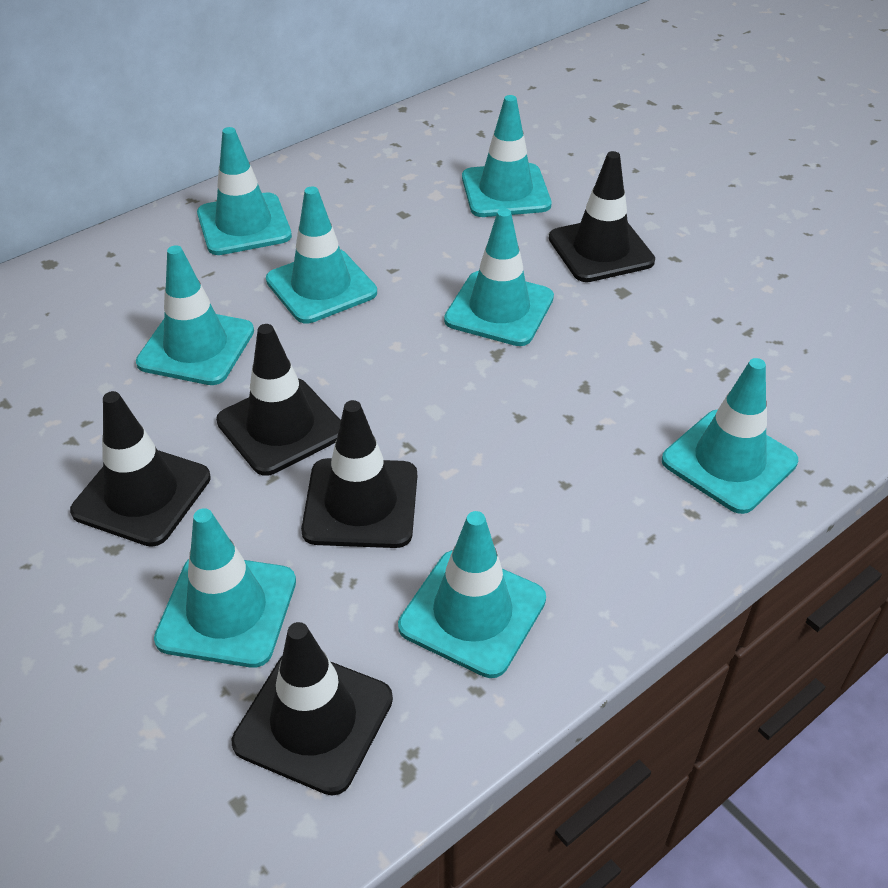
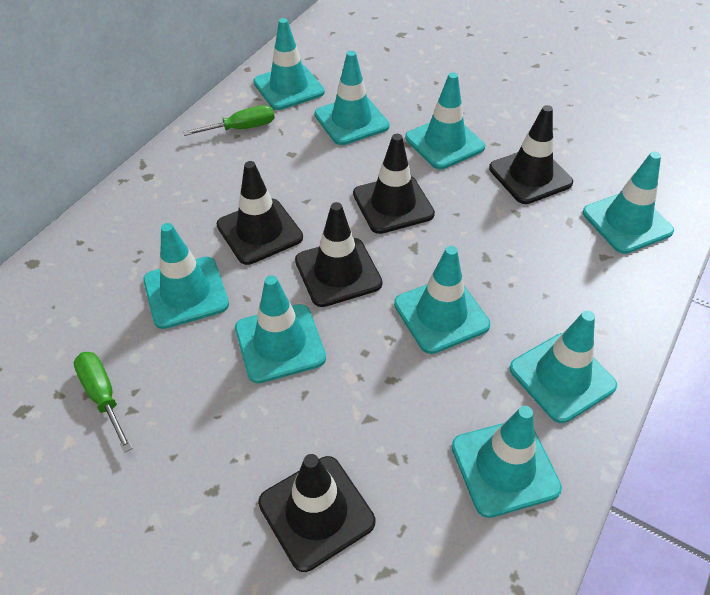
green screwdriver: none = 0 -> [74,352,133,453] [183,105,275,136] = 2
turquoise traffic cone: [136,245,254,385] [154,508,296,668] [197,127,292,255] [266,187,377,324] [398,511,546,678] [444,208,554,346] [462,95,551,217] [662,358,798,514] = 8 -> [143,223,229,329] [235,275,326,383] [253,18,325,110] [315,51,389,145] [394,246,490,354] [405,72,485,169] [451,406,562,518] [509,311,617,423] [583,152,674,254] = 9

